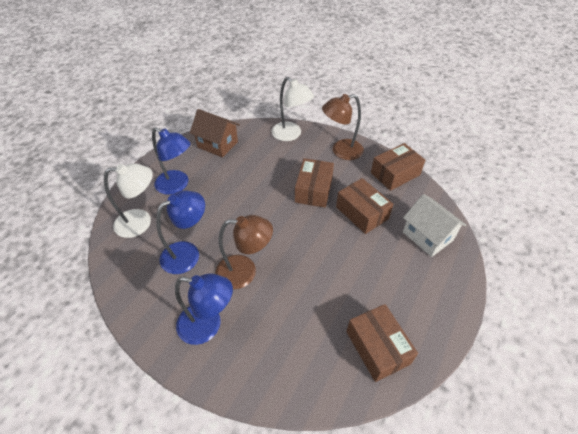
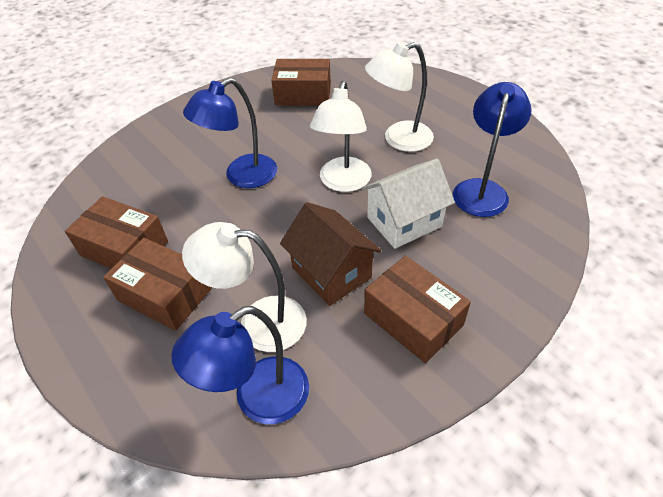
brown lamp: [216,215,273,289] [322,94,364,160] = 2 -> none = 0
white lamp: [104,163,153,238] [271,77,314,141] = 2 -> [182,222,307,352] [310,81,372,192] [365,42,434,152] = 3

